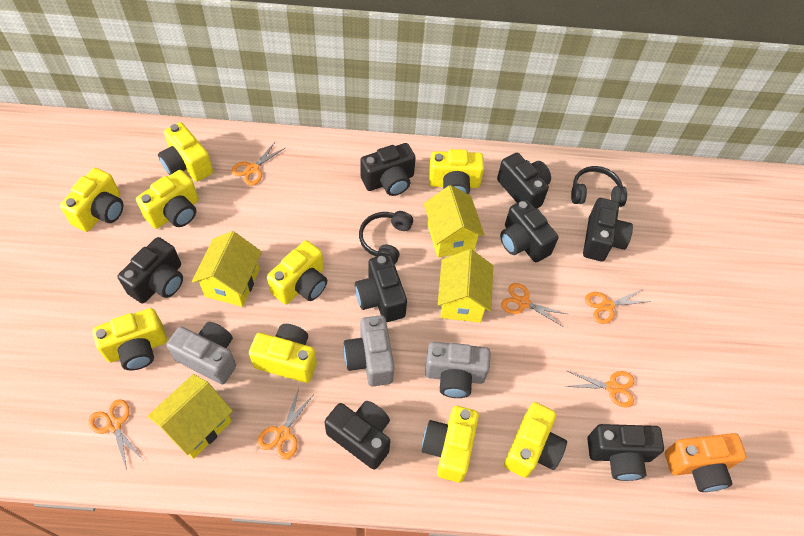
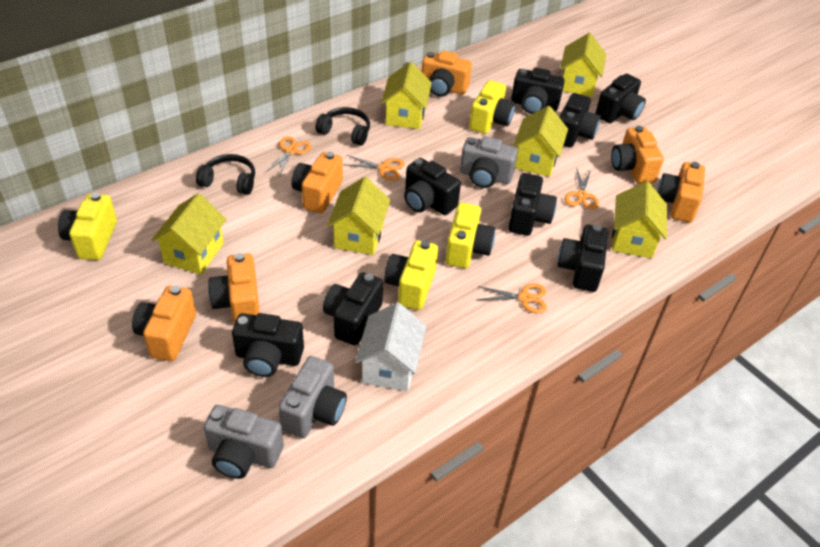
orange camera: [665,433,746,492] = 1 -> [132,286,196,361] [208,253,260,324] [292,152,343,214] [422,50,472,97] [611,126,664,184] [657,162,705,223] = 6
orange scissors: [88,399,143,471] [231,141,285,186] [257,388,314,459] [501,283,567,327] [565,370,634,408] [585,289,651,324] = 6 -> [266,137,311,176] [343,155,405,181] [478,283,547,313] [565,169,599,209] = 4
white house: none = 0 -> [355,302,426,391] = 1
yellow camera: [60,168,123,232] [92,308,167,371] [136,170,199,229] [158,122,213,182] [249,324,317,383] [267,240,327,305] [422,406,479,483] [429,149,484,194] [504,402,567,478] = 9 -> [58,192,117,260] [384,240,438,310] [445,203,495,268] [469,80,515,134] = 4
yellow house: [147,374,233,459] [192,231,262,307] [424,185,485,258] [438,249,493,323] = 4 -> [151,193,226,275] [327,177,390,255] [381,62,432,129] [513,106,568,177] [560,33,606,97] [612,181,667,258] = 6

